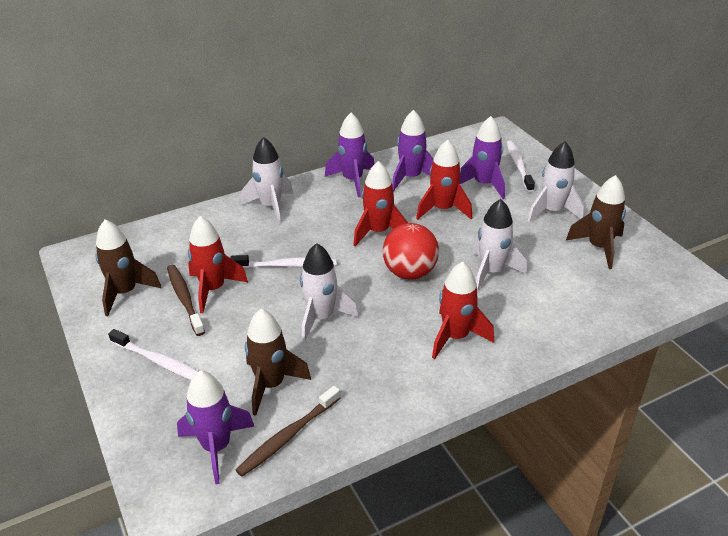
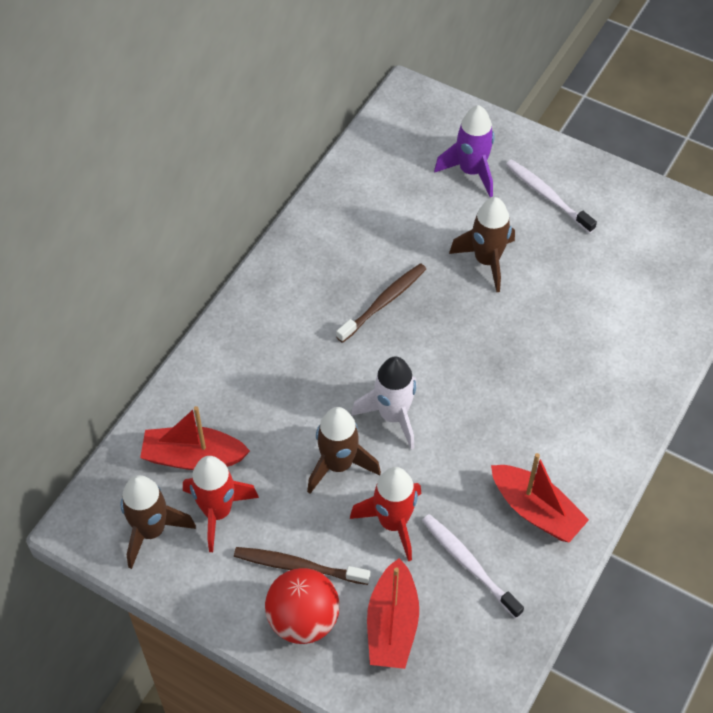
purple rocket: [177,370,255,484] [325,113,374,197] [392,110,433,191] [460,116,505,199] = 4 -> [434,105,494,197] = 1
red boat: none = 0 -> [140,406,250,470] [367,558,419,669] [491,453,589,542] = 3
red rocket: [188,216,248,313] [353,161,408,246] [416,140,472,220] [432,261,494,359] = 4 -> [183,456,259,552] [350,467,421,561] = 2
white rocket: [241,137,293,224] [300,243,359,342] [472,199,527,292] [528,141,585,222] = 4 -> [351,357,417,450] = 1
white toothbrush: [108,329,199,380] [230,255,337,269] [506,140,535,192] = 3 -> [422,514,524,619] [506,159,597,233] = 2

